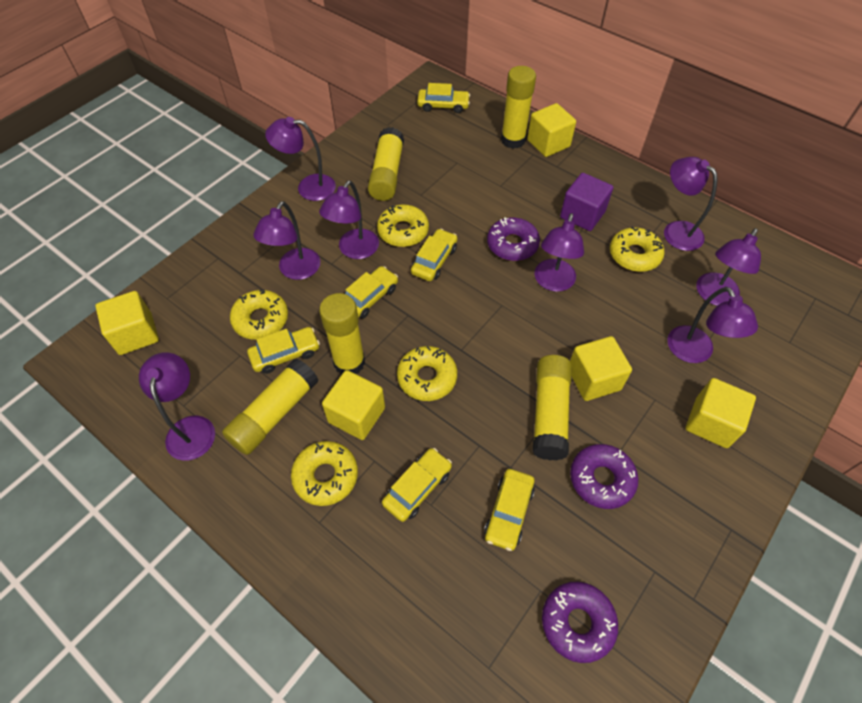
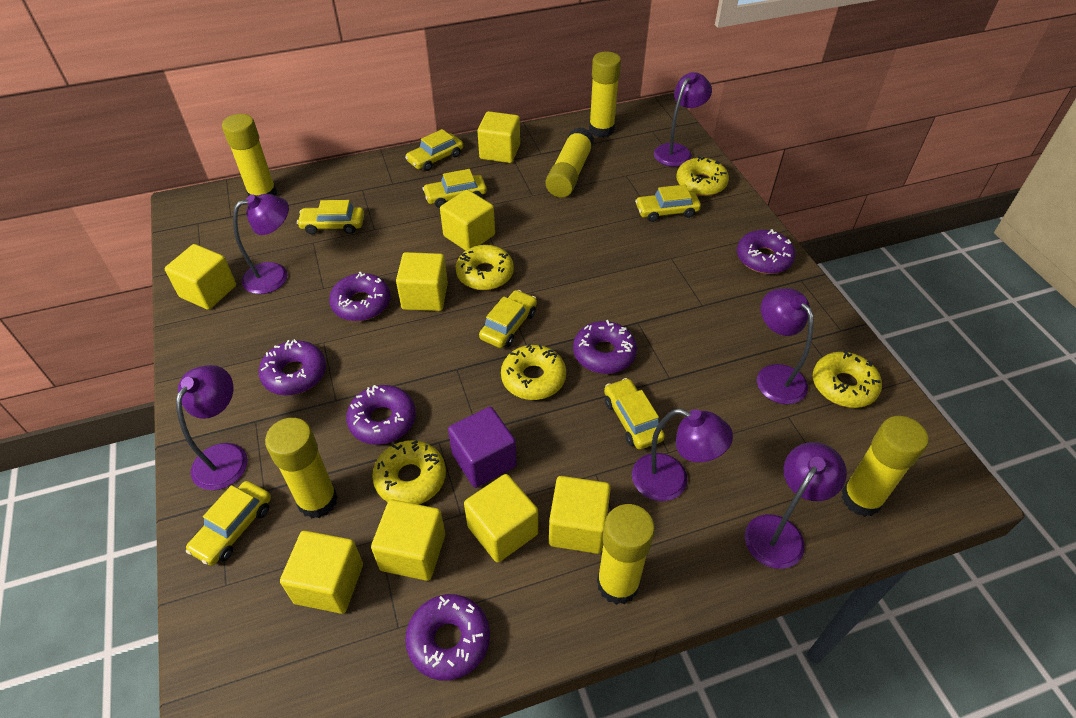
purple donut: [487,217,540,261] [542,582,618,663] [570,444,638,509] = 3 -> [259,339,326,395] [329,272,391,321] [346,385,416,445] [405,594,490,681] [573,320,637,374] [737,229,796,274] = 6
purple lamp: [139,352,215,461] [253,201,320,280] [265,117,336,201] [319,180,379,259] [534,213,584,292] [664,157,718,251] [667,287,758,363] [696,228,761,306] = 8 -> [176,365,248,490] [233,194,289,294] [632,409,733,501] [654,72,712,167] [745,442,847,569] [757,288,814,404] = 6
yellow car: [247,327,320,374] [345,266,398,318] [382,448,452,522] [411,229,457,281] [417,83,470,113] [484,469,535,551] = 6 -> [186,481,271,566] [297,200,364,234] [405,129,463,171] [422,169,487,208] [479,290,537,348] [604,378,665,449] [635,185,701,222] = 7
yellow cube: [95,291,159,355] [322,370,385,440] [527,103,576,157] [570,336,632,401] [686,378,756,448] = 5 -> [165,244,236,310] [280,531,363,614] [371,500,445,581] [396,252,448,311] [440,190,495,251] [464,474,538,563] [478,111,520,163] [549,476,611,554] = 8
yellow glue stick: [222,358,319,455] [319,293,365,375] [368,127,404,201] [501,66,536,149] [532,355,572,460] = 5 -> [222,114,277,196] [265,418,338,519] [546,127,594,198] [589,51,621,138] [597,504,655,605] [841,416,928,517] = 6

